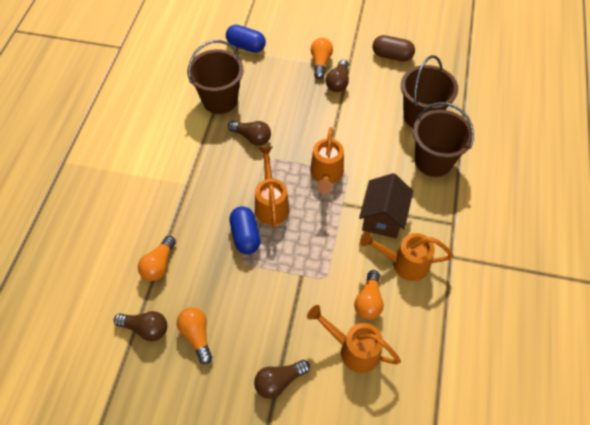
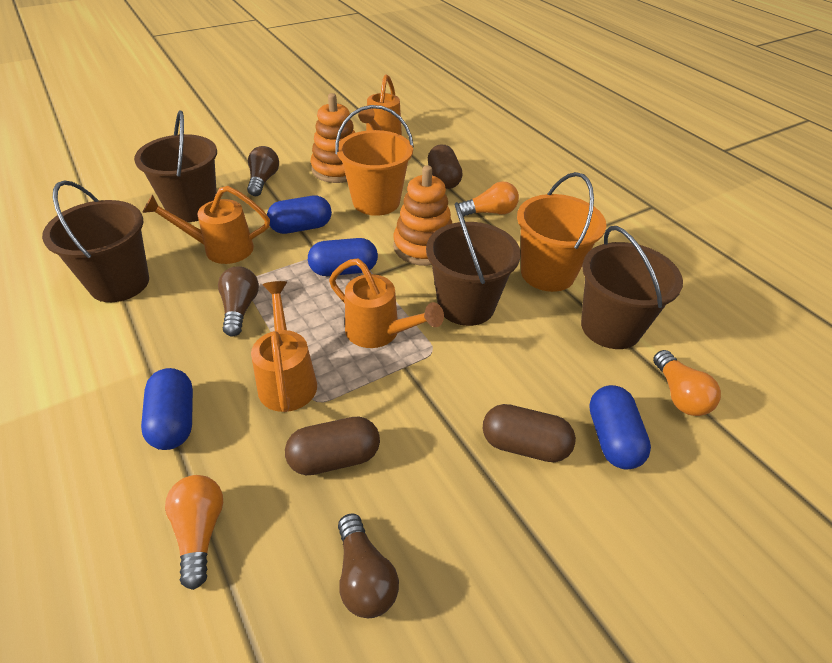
blue capsule: [226,25,266,53] [229,206,260,254] = 2 -> [141,368,193,450] [267,196,332,234] [308,238,378,276] [589,385,651,470] = 4
brown bucket: [187,40,244,114] [401,55,458,128] [413,102,474,177] = 3 -> [42,180,149,302] [134,110,217,222] [426,202,521,326] [581,226,683,349] = 4
brown capsule: [372,35,415,61] = 1 -> [285,416,380,475] [428,144,463,189] [483,404,576,462] = 3
brown house: [359,173,413,238] = 1 -> none = 0
brown light bulb: [114,311,167,341] [228,121,271,146] [254,360,310,399] [325,59,349,92] = 4 -> [218,266,259,337] [247,146,279,196] [338,514,399,618] = 3
orange bucket: none = 0 -> [335,105,414,216] [517,172,606,292] = 2
orange light bulb: [138,236,176,281] [177,307,212,364] [311,38,333,79] [354,270,384,320] = 4 -> [165,475,223,590] [456,182,519,217] [653,350,721,416] = 3
orange stacking toy: none = 0 -> [310,93,355,183] [393,165,453,266] = 2

